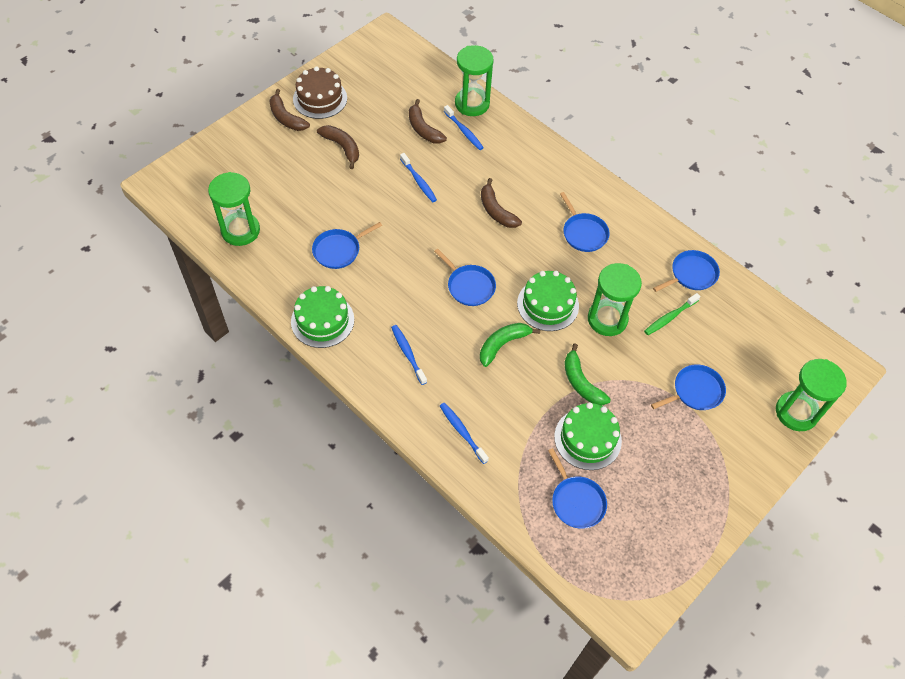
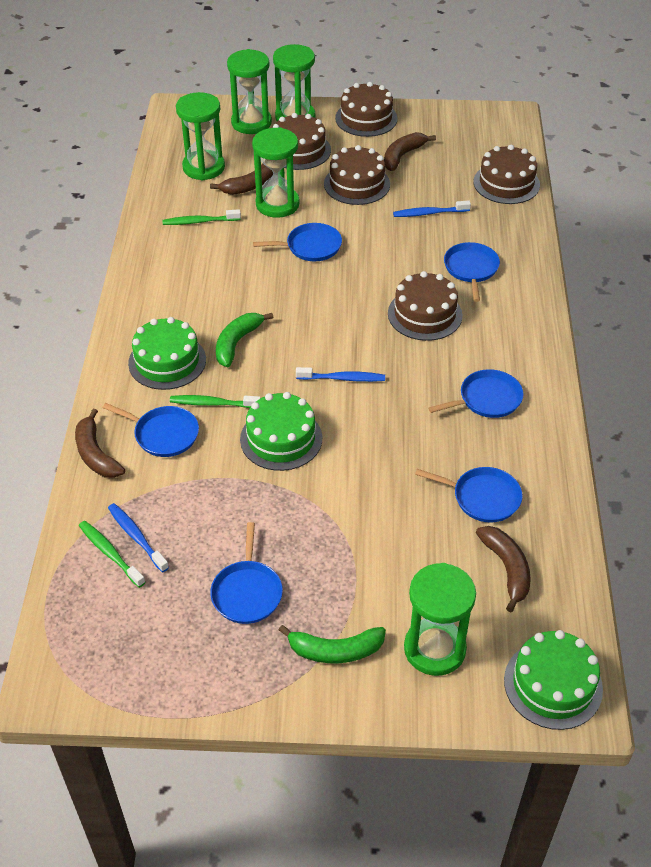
blue toothbrush: [391,325,427,385] [400,153,437,202] [440,403,489,464] [444,105,484,150] = 4 -> [108,503,169,572] [296,367,385,382] [393,200,471,217] = 3
brown cake: [293,66,347,119] = 1 -> [273,113,331,170] [324,145,390,205] [335,82,398,137] [388,271,463,341] [473,145,540,204] = 5
green hourglass: [208,172,260,246] [455,45,494,116] [588,263,642,336] [776,359,847,431] = 4 -> [176,92,225,180] [227,49,272,134] [252,127,300,218] [273,44,315,121] [404,563,476,676] = 5
green toothbrush: [644,293,701,335] = 1 -> [79,521,145,588] [162,209,241,225] [170,395,260,408] = 3

